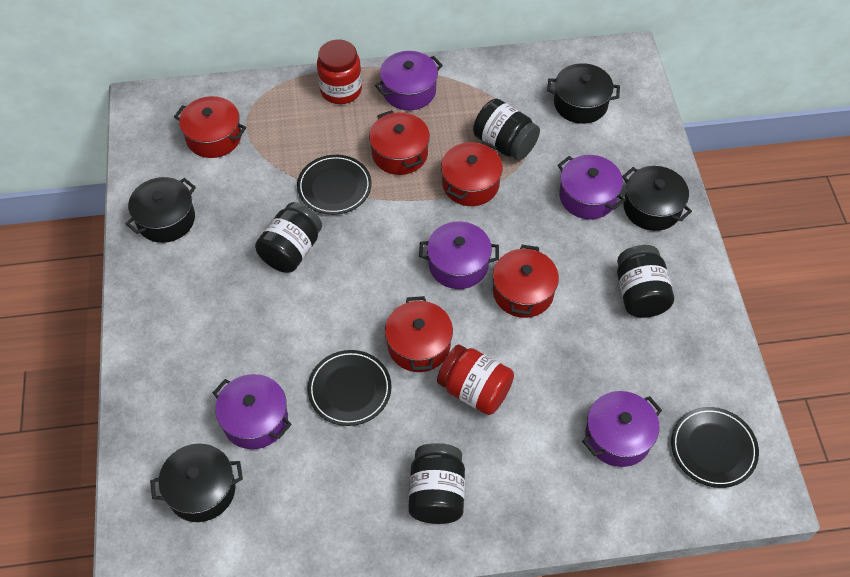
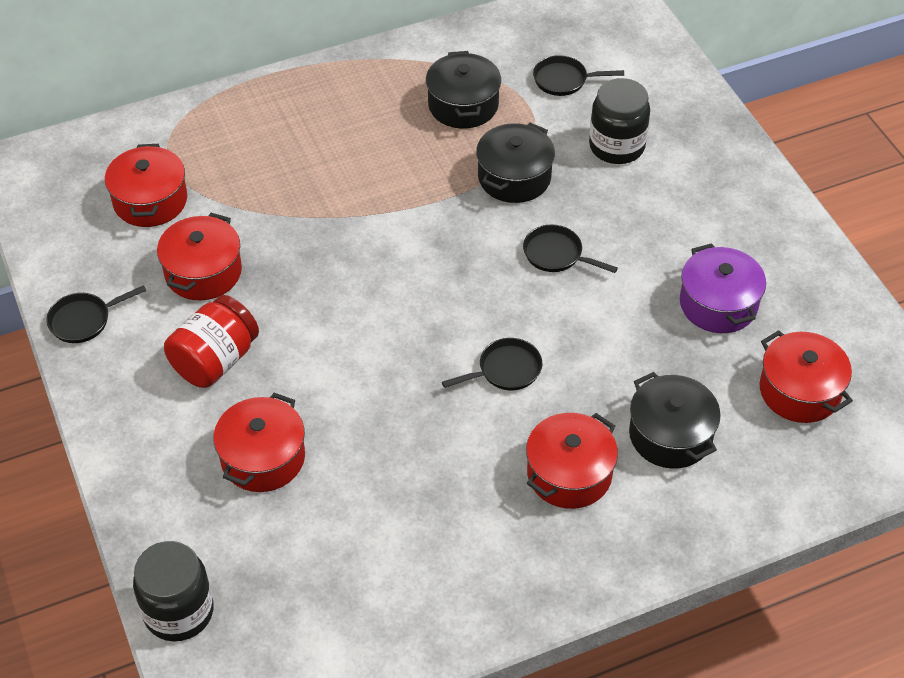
black jar: [255,202,322,273] [408,443,465,524] [473,99,540,160] [617,245,674,318] = 4 -> [133,541,214,641] [589,78,650,164] = 2
black pan: none = 0 -> [46,285,146,343] [442,338,542,390] [523,225,618,273] [533,55,624,96] = 4
black plate: [297,155,372,215] [307,350,392,426] [671,407,759,488] = 3 -> none = 0
black pot: [126,177,196,243] [150,444,243,522] [547,63,620,124] [622,166,692,231] = 4 -> [426,51,501,129] [476,123,555,203] [629,372,721,469] = 3
purple pot: [213,374,291,449] [375,51,443,110] [419,221,499,289] [558,155,625,219] [582,391,662,467] = 5 -> [680,243,766,333] = 1
red jar: [317,40,362,104] [437,345,514,415] = 2 -> [164,295,259,388] = 1

